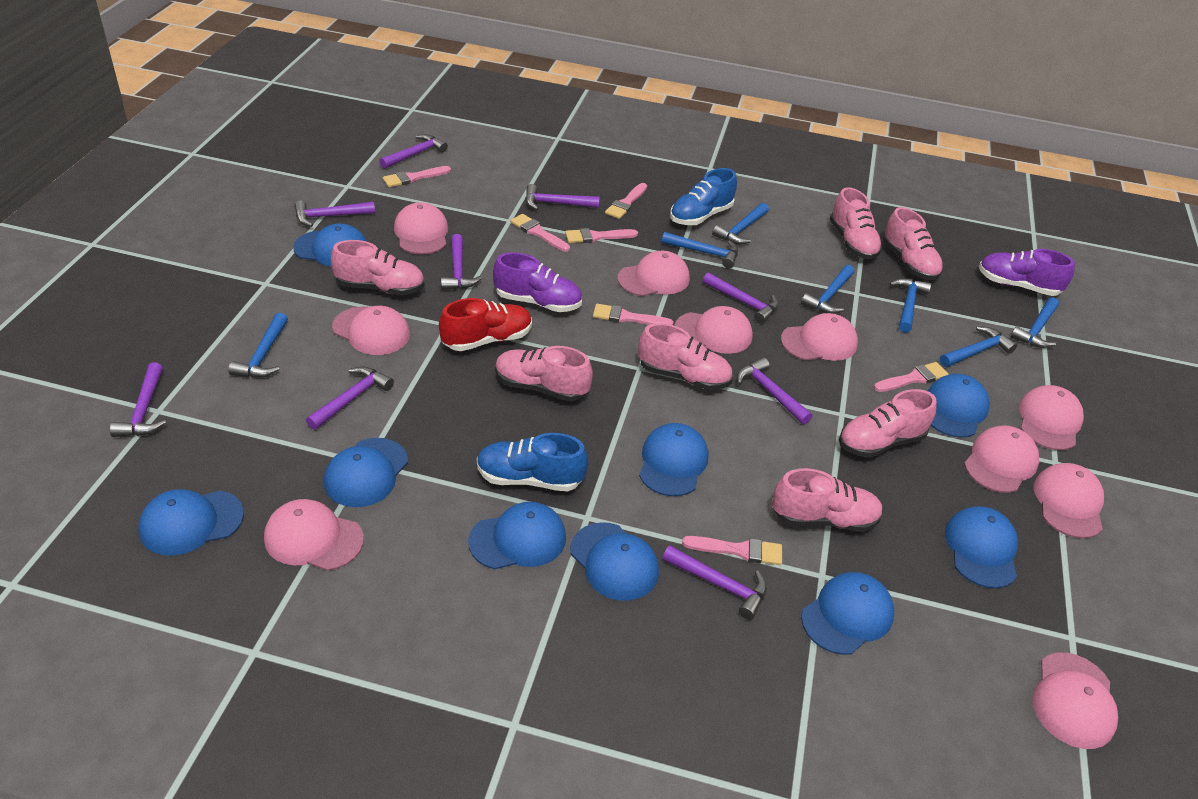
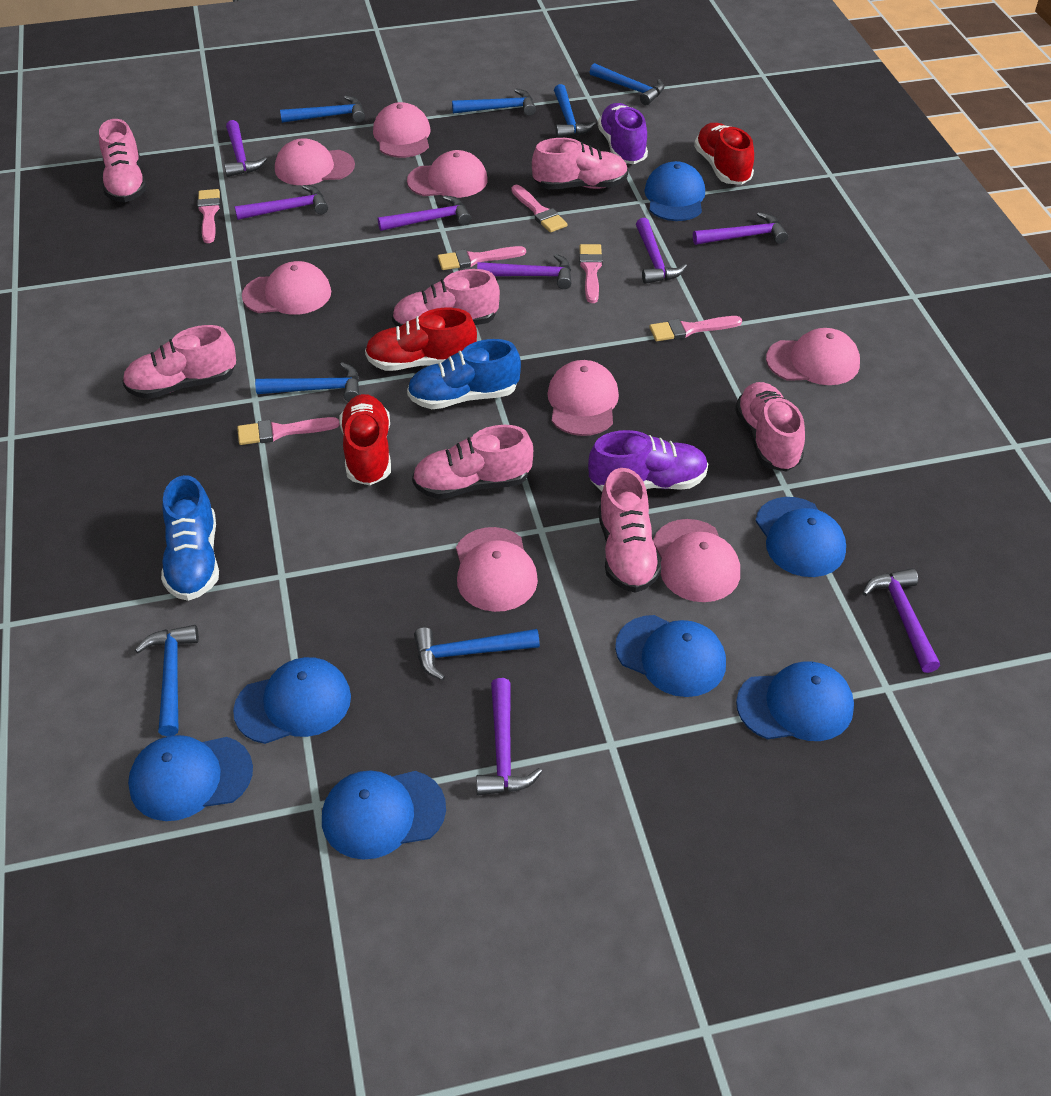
blue cap: [138,489,244,556] [293,223,367,267] [324,438,408,507] [468,502,566,569] [570,522,659,601] [639,423,708,496] [801,572,894,655] [928,374,990,438] [945,506,1018,588] = 9 -> [128,735,253,821] [233,657,351,744] [322,770,446,860] [615,615,726,697] [644,161,705,221] [736,661,854,741] [756,497,846,577] = 7
pink brush: [383,166,451,187] [510,214,570,252] [565,228,638,243] [593,304,673,325] [605,183,647,219] [682,536,782,565] [874,362,949,392] = 7 -> [197,189,220,243] [237,417,340,445] [438,246,526,270] [511,185,568,233] [579,244,603,303] [649,316,742,341] = 6
pink cap: [264,499,364,571] [332,306,410,355] [394,202,448,254] [618,251,690,296] [674,306,753,354] [781,313,858,361] [964,425,1039,493] [1019,385,1084,450] [1032,652,1118,749] [1033,463,1104,538] = 10 -> [242,261,331,315] [275,138,355,185] [373,102,430,158] [407,150,488,198] [456,527,538,612] [547,360,619,436] [653,519,740,602] [766,328,860,385] = 8
purple hammer: [110,363,166,437] [294,200,375,227] [306,366,394,430] [379,134,448,169] [441,234,482,290] [525,184,600,210] [662,545,767,620] [703,273,779,323] [737,357,812,425] = 9 -> [224,120,267,177] [235,185,328,220] [378,195,471,231] [476,678,542,795] [477,254,571,289] [636,218,687,284] [693,212,788,245] [862,568,940,673] = 8
red shoe: [439,298,532,351] = 1 -> [340,394,391,485] [365,308,477,371] [694,123,754,185] = 3

